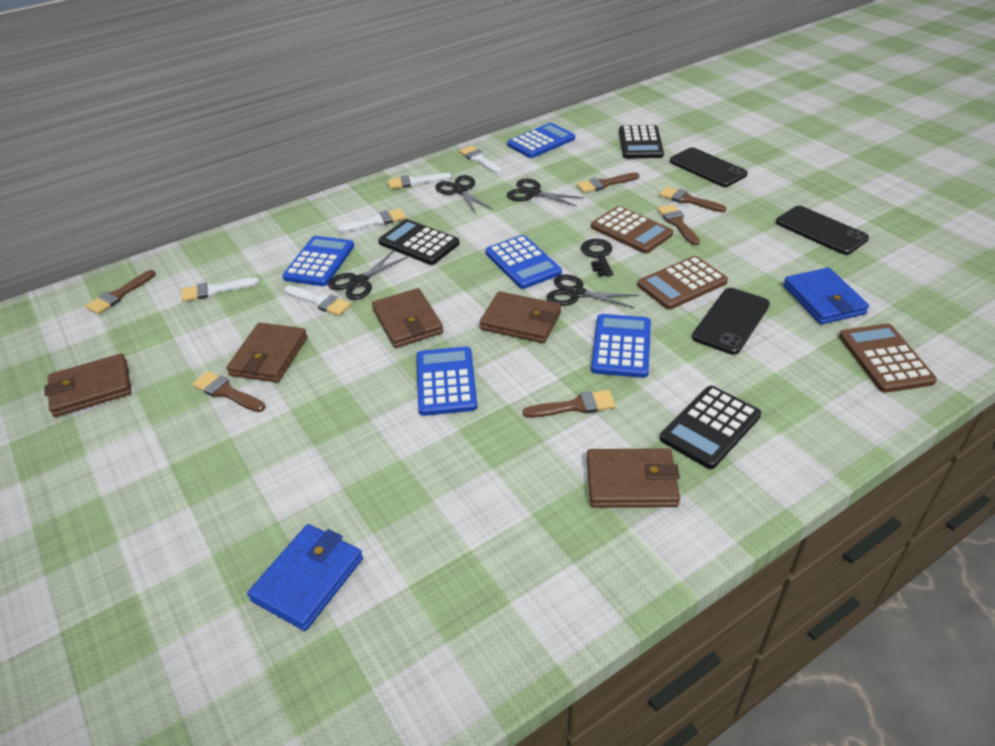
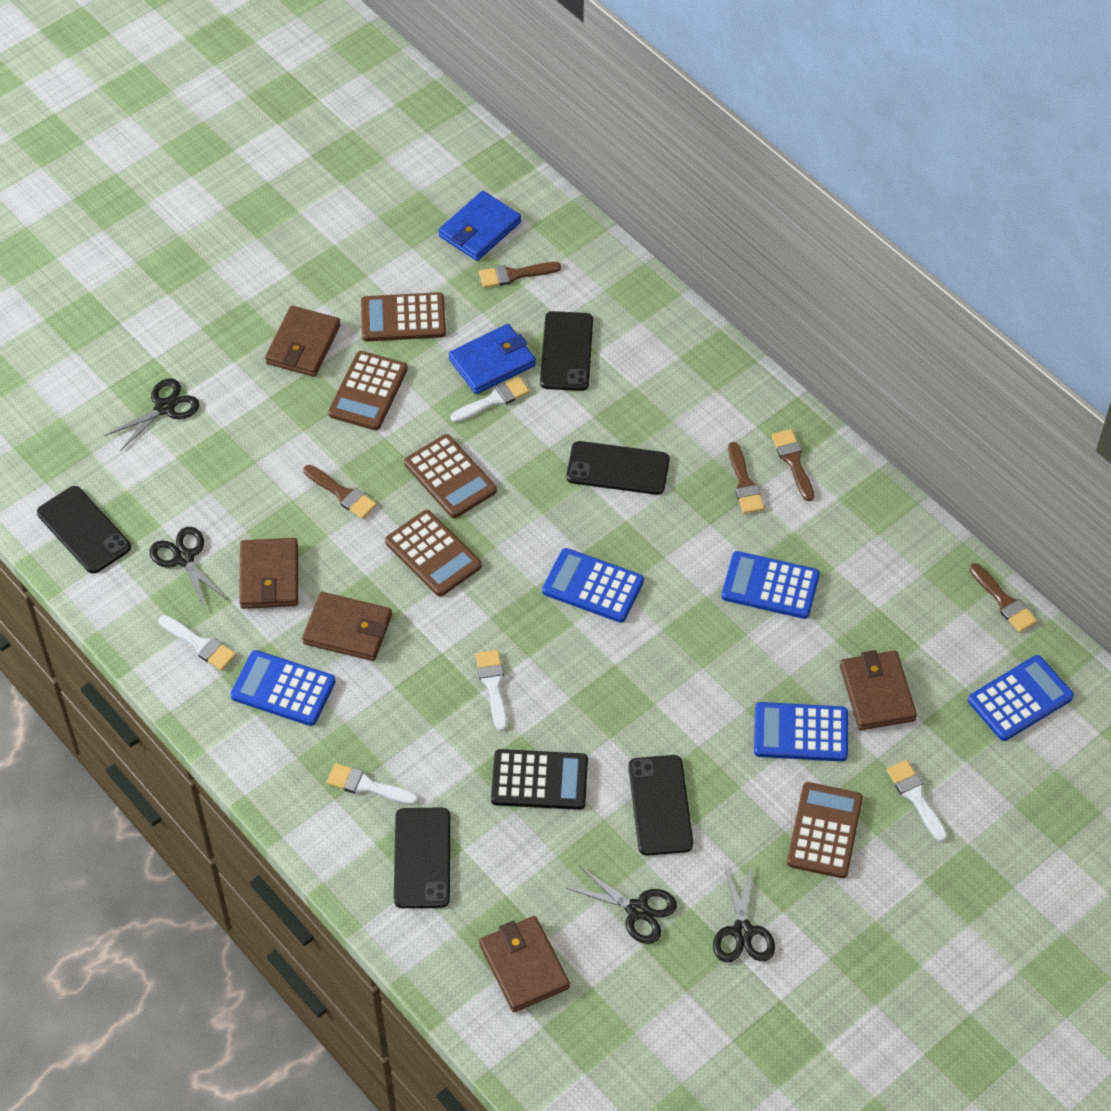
black calculator: [378,219,460,265] [619,125,664,159] [660,386,761,469] = 3 -> [491,749,588,810] = 1
black key: [581,239,613,276] = 1 -> none = 0
black phone: [670,147,748,187] [692,288,770,355] [776,206,869,255] = 3 -> [37,486,131,574] [394,807,450,908] [540,311,593,391] [567,441,670,495] [628,755,693,856] = 5
brown brush: [85,270,156,314] [192,371,266,412] [523,390,616,418] [577,172,639,193] [657,204,700,245] [659,186,726,212] = 6 -> [304,465,377,519] [479,262,561,288] [728,442,765,514] [771,429,814,501] [970,563,1037,633] = 5
brown calculator: [591,206,673,253] [637,256,728,309] [839,323,937,393] = 3 -> [328,351,408,430] [361,292,446,341] [385,510,482,596] [404,434,497,518] [787,782,863,878] = 5

